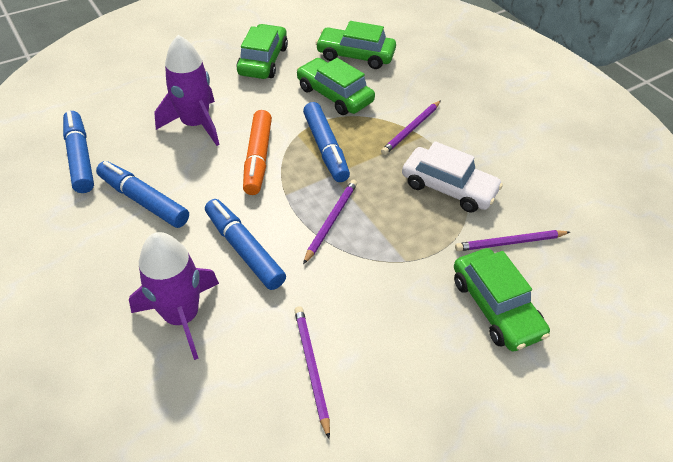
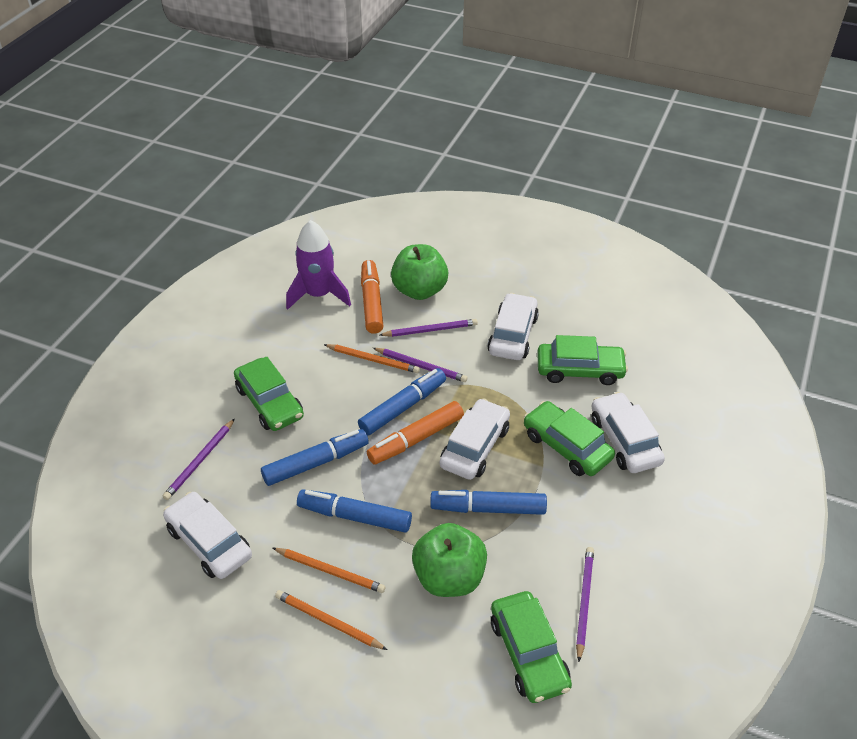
green apple: none = 0 -> [391,244,448,300] [412,523,487,597] = 2
orange marker: [243,110,272,195] = 1 -> [361,260,383,334] [367,401,464,465] = 2
orange pencil: none = 0 -> [273,548,386,593] [275,590,388,650] [324,344,420,373] = 3
purple rocket: [129,232,219,360] [154,35,220,146] = 2 -> [286,220,351,310] = 1
white car: [402,141,503,212] = 1 -> [163,492,252,579] [440,398,510,480] [487,293,539,360] [591,392,665,473] = 4

